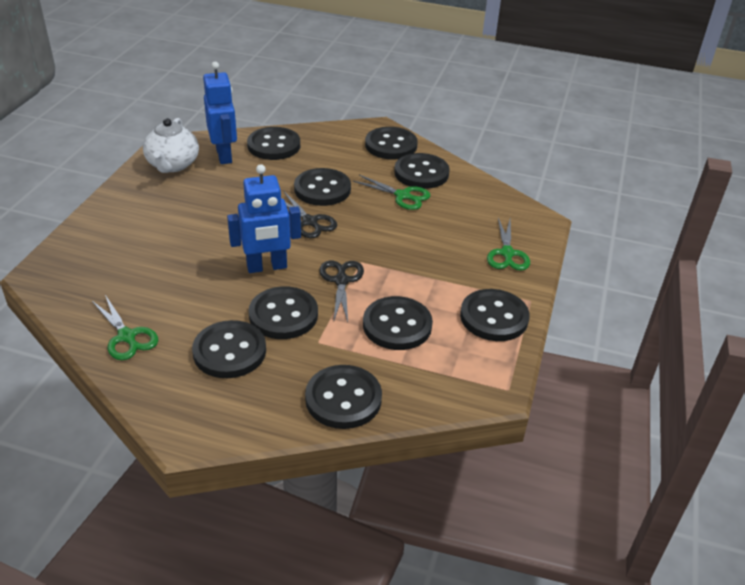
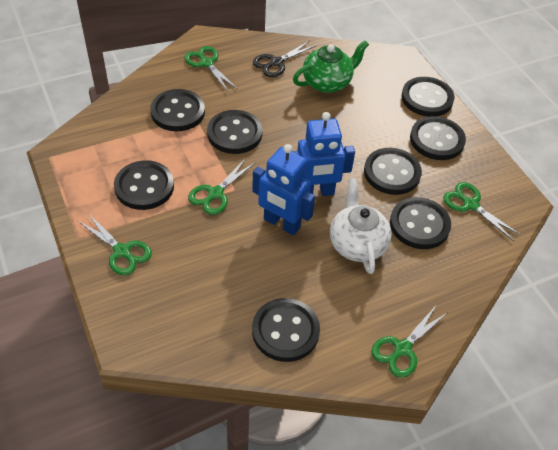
black button: [192,320,266,378] [247,127,300,160] [249,286,318,339] [294,168,351,206] [305,365,382,429] [363,296,433,350] [365,127,418,160] [394,153,450,189] [460,289,530,341] = 9 -> [114,160,174,210] [150,89,205,131] [207,110,262,154] [252,298,320,362] [364,148,422,195] [390,197,451,249] [402,77,454,117] [410,116,466,160] = 8
black scissors: [284,192,337,238] [319,260,364,322] = 2 -> [253,41,316,77] = 1
green scissors: [92,295,158,360] [353,175,431,210] [487,218,530,271] = 3 -> [78,215,152,275] [184,46,237,92] [188,158,256,215] [371,306,448,378] [443,182,521,241] = 5
green teapot: none = 0 -> [293,40,369,93] = 1

